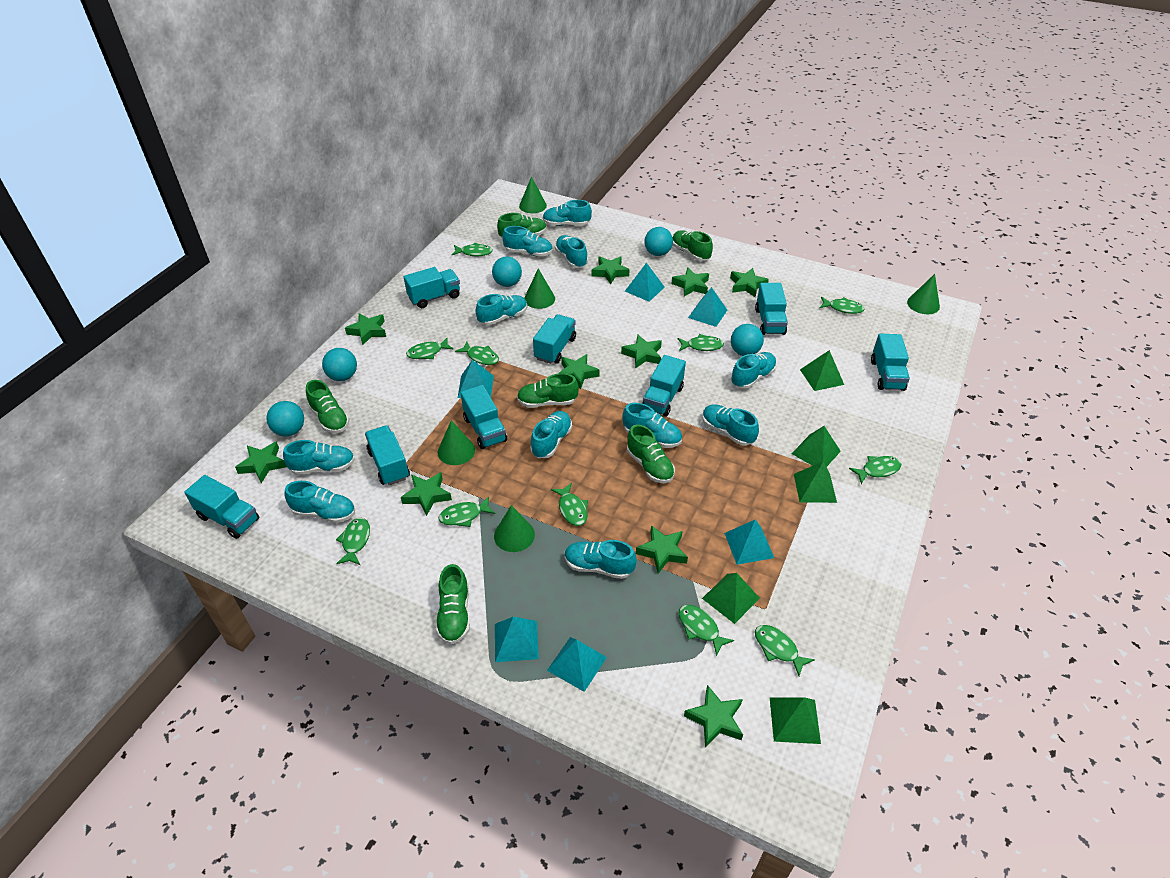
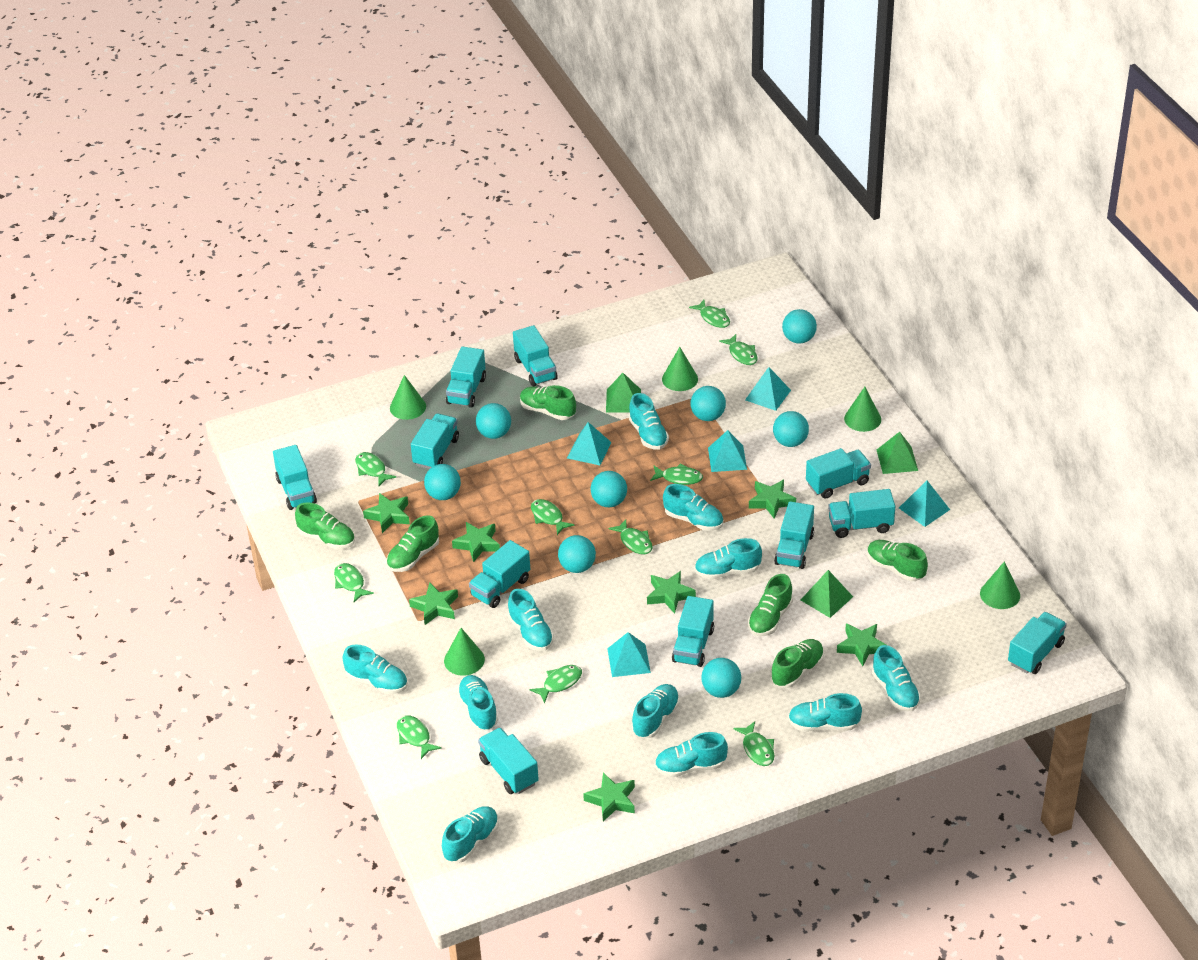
green fish: [336,518,370,565] [406,337,454,359] [439,497,495,527] [452,243,493,256] [455,341,499,365] [551,483,588,526] [678,334,724,351] [679,605,734,656] [755,625,815,676] [819,297,865,314] [849,456,901,484] = 11 -> [334,563,374,602] [355,452,396,486] [397,715,441,759] [530,665,582,704] [531,499,575,535] [609,519,653,554] [650,464,703,485] [689,300,730,328] [719,334,758,365] [733,721,775,766] = 10
green pyramid: [702,573,760,624] [770,697,821,744] [792,426,841,467] [794,462,837,503] [800,350,844,391] = 5 -> [606,373,641,413] [801,570,853,618] [877,432,918,474] = 3
green star: [235,441,287,484] [345,313,386,345] [401,472,452,516] [558,354,600,389] [592,256,629,284] [621,335,662,369] [636,525,688,574] [671,267,709,296] [684,685,743,748] [730,268,769,297] = 10 -> [363,493,410,533] [409,583,458,625] [452,522,500,562] [583,773,635,822] [647,571,696,614] [749,480,796,519] [837,624,886,666] = 7
turquoise ball: [266,401,304,437] [322,348,357,381] [492,257,522,287] [644,227,673,256] [731,324,764,356] = 5 -> [424,464,461,500] [476,403,511,439] [558,535,596,573] [591,471,627,507] [691,386,726,421] [701,658,741,698] [773,411,809,447] [782,309,817,344] = 8
turquoise pyramid: [458,360,494,398] [495,617,539,662] [547,637,607,692] [625,263,664,302] [688,287,727,327] [724,519,774,565] = 6 -> [567,422,612,465] [607,632,651,677] [708,430,747,472] [745,367,791,411] [899,481,950,527] = 5
turquoise truck: [184,475,259,539] [365,425,410,485] [404,267,460,308] [461,385,507,449] [533,314,576,364] [642,355,686,417] [755,283,788,335] [871,334,910,391] = 8 -> [273,445,317,510] [411,413,459,469] [446,346,486,408] [469,540,530,608] [478,728,539,794] [513,325,557,386] [672,596,714,667] [774,501,814,569] [806,448,871,499] [828,489,895,538] [1008,612,1067,674] = 11

